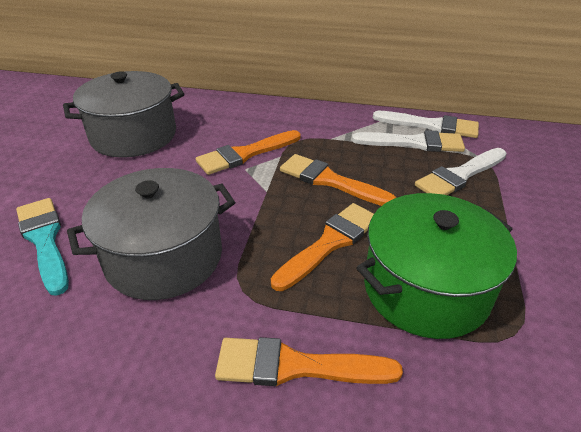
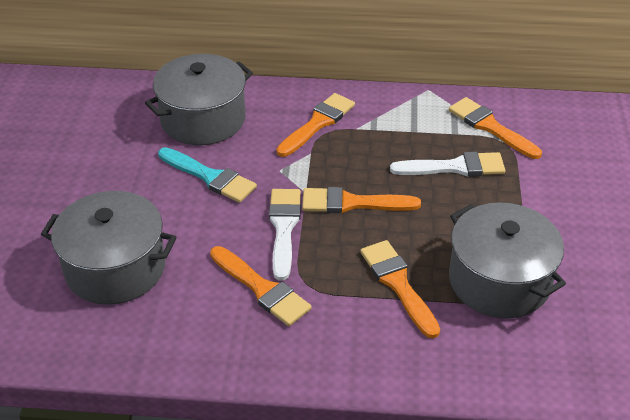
green pot: [356,193,517,339] = 1 -> none = 0
grey pot: [63,71,184,158] [67,168,235,300] = 2 -> [41,191,176,305] [145,54,253,145] [449,202,566,318] = 3
orange brush: [196,130,301,175] [215,337,403,386] [271,203,374,291] [280,154,396,206] = 4 -> [210,246,312,326] [277,93,355,157] [302,187,421,213] [360,240,440,338] [449,97,542,159] = 5
white brush: [352,130,465,152] [373,111,479,138] [415,148,507,195] = 3 -> [269,189,301,281] [390,152,505,177] = 2

